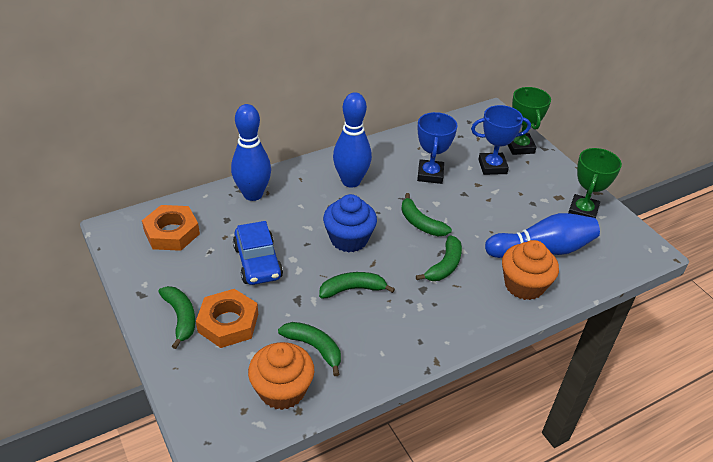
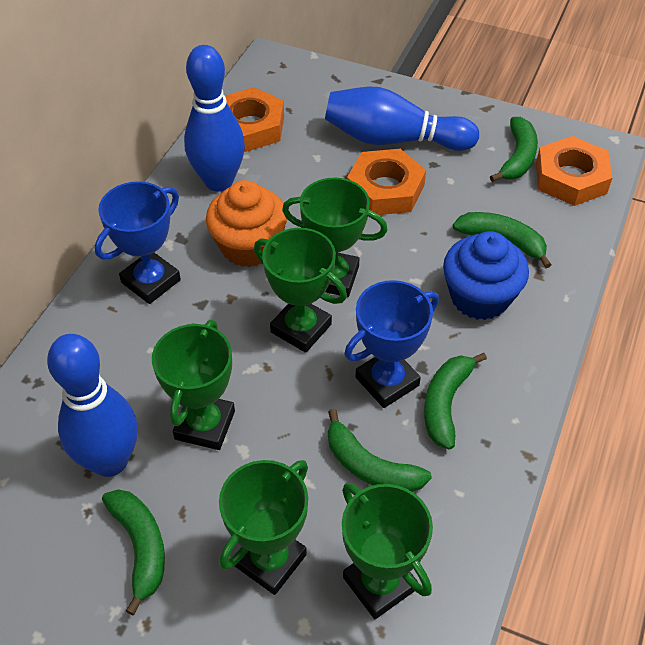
blue car: [233,221,283,285] = 1 -> none = 0
green trophy: [508,87,551,155] [568,148,622,218] = 2 -> [152,320,235,450] [219,460,308,595] [254,228,347,353] [282,178,387,297] [342,483,433,619] = 5
orange cupcake: [248,342,314,410] [502,240,559,300] = 2 -> [206,180,287,267] = 1
orange nut: [142,205,200,251] [196,289,258,348] = 2 -> [225,87,284,152] [347,149,426,215] [536,136,613,206] = 3

